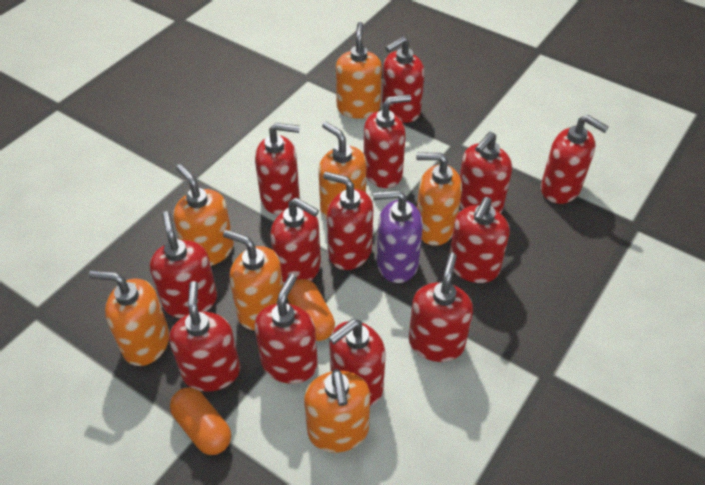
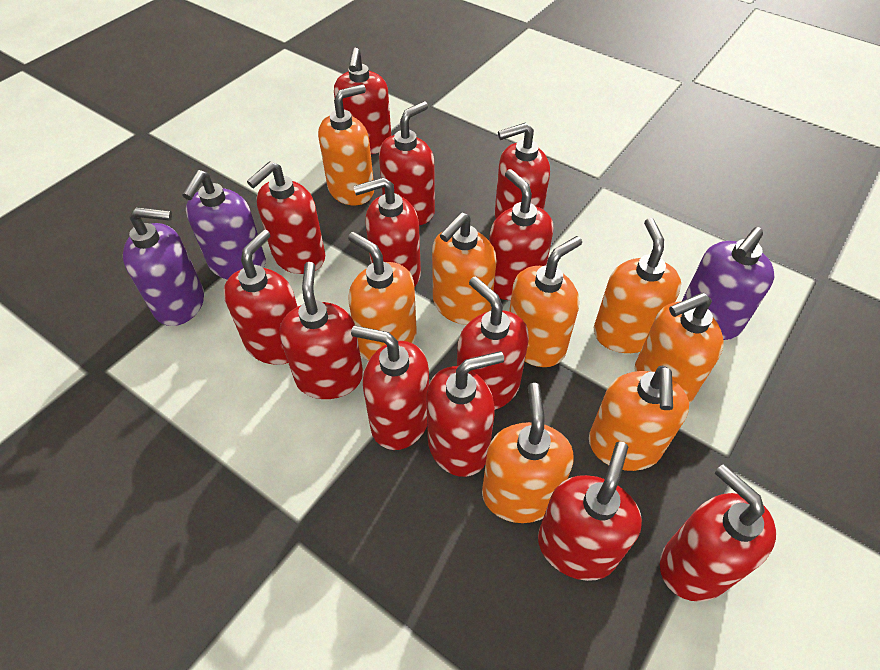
orange capsule: [170,387,231,455] [287,279,335,341] = 2 -> none = 0
orange soap dispenser: [89,270,170,366] [173,164,234,266] [223,230,283,330] [304,369,370,453] [318,122,367,219] [336,22,382,119] [416,153,462,246] = 7 -> [318,84,374,205] [348,232,417,361] [432,212,497,325] [482,383,573,523] [509,236,582,367] [589,366,689,471] [594,218,681,353] [635,293,724,404] = 8
purple soap dispenser: [373,190,423,283] = 1 -> [123,207,204,326] [183,170,266,280] [681,227,775,340] = 3

